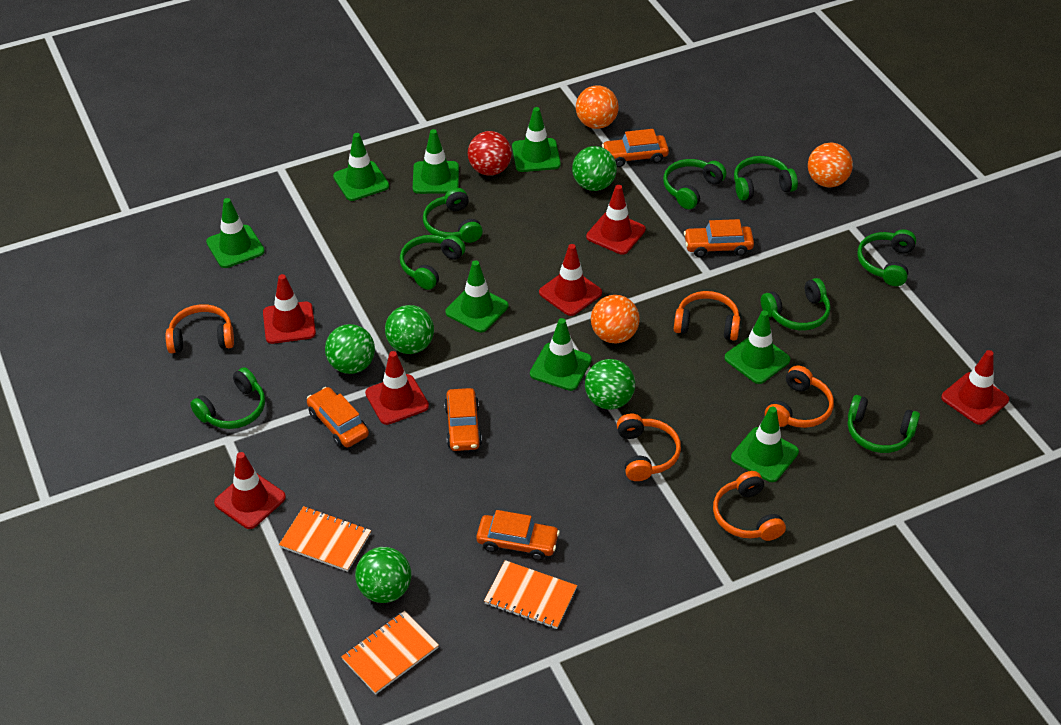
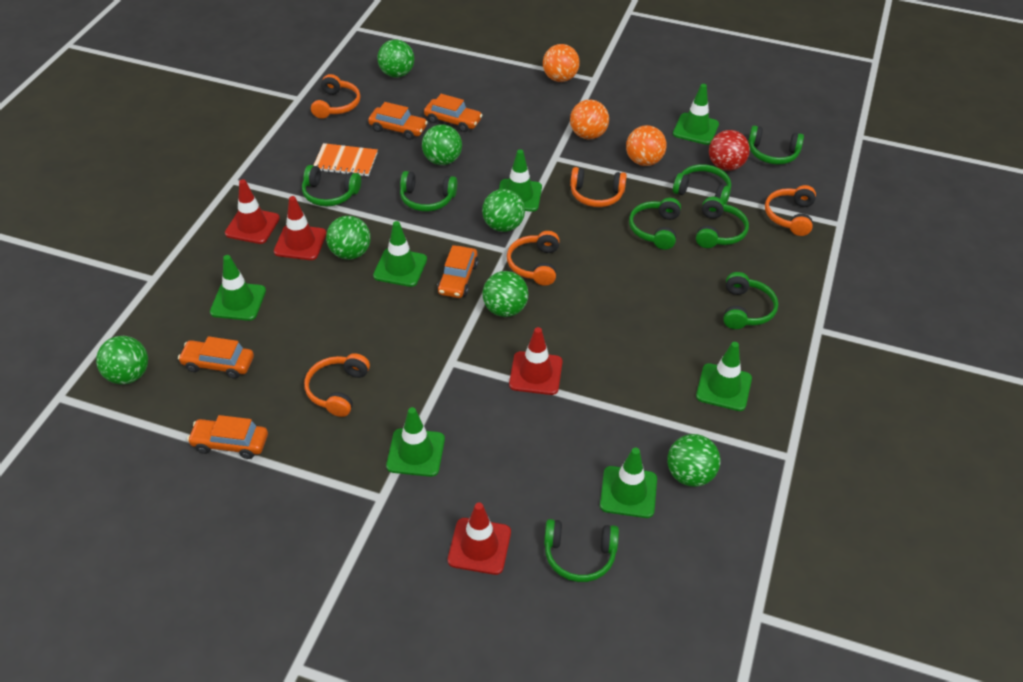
green ball: [325,324,375,374] [355,547,411,603] [385,305,434,354] [572,146,617,191] [585,359,635,410] = 5 -> [96,336,148,385] [326,216,371,260] [377,39,414,78] [422,124,462,165] [482,189,525,232] [482,271,528,317] [667,434,720,487] = 7
green traffic cone: [206,198,265,268] [333,133,389,201] [413,129,459,194] [445,260,508,332] [512,107,561,172] [530,318,592,391] [725,310,790,384] [731,407,799,482] = 8 -> [210,255,266,321] [373,221,427,287] [386,407,445,477] [499,149,542,212] [600,448,657,518] [673,84,719,145] [696,342,752,411] = 7
orange notebook: [279,506,371,572] [341,611,439,695] [484,560,577,629] = 3 -> [313,143,378,176] = 1
red traffic cone: [214,452,286,529] [263,274,316,344] [365,351,429,425] [539,244,602,316] [586,185,646,255] [941,350,1009,425] = 6 -> [225,179,280,244] [274,196,326,260] [448,502,511,575] [509,327,563,395] = 4

